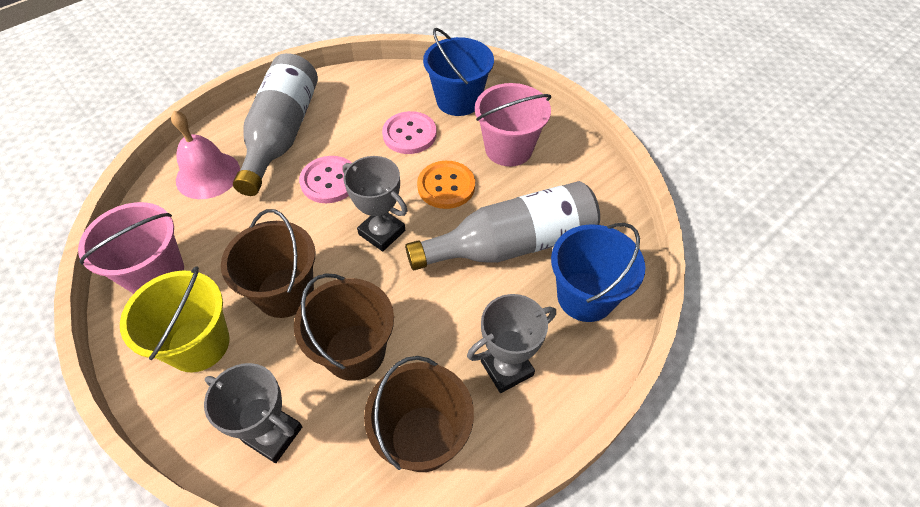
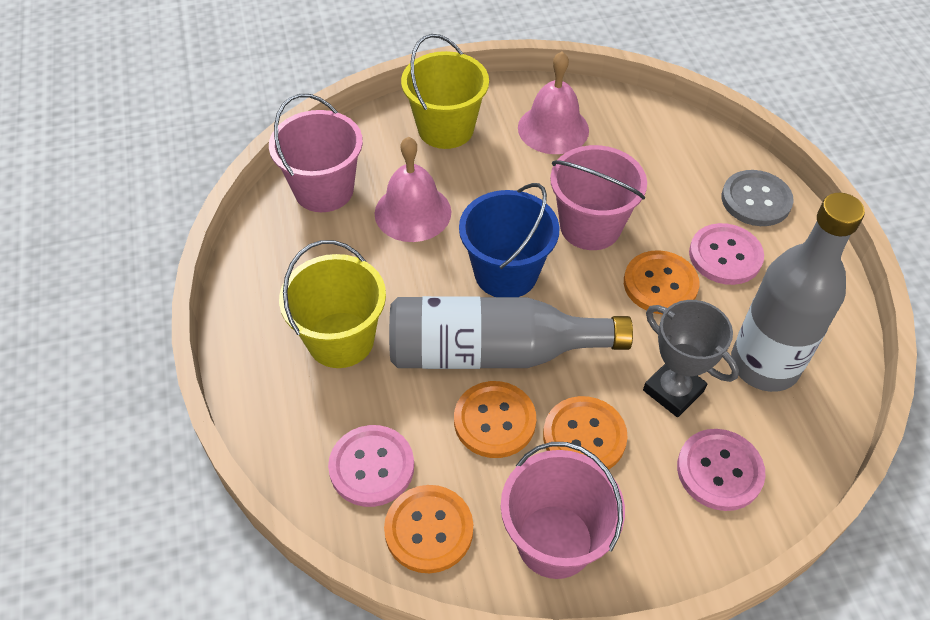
blue bucket: [423,28,494,116] [551,223,645,322] = 2 -> [459,183,559,297] = 1
brown bucket: [221,209,315,318] [294,273,394,381] [364,356,474,472] = 3 -> none = 0
grey button: none = 0 -> [722,170,794,226] = 1
grey trophy: [204,363,302,463] [342,156,407,251] [467,294,556,393] = 3 -> [643,300,739,417] = 1
orange button: [417,161,475,209] = 1 -> [384,485,473,573] [454,381,536,458] [543,396,628,469] [624,250,699,314] = 4
pink bell: [171,111,240,199] = 1 -> [375,137,451,242] [518,52,589,154] = 2
pink bucket: [78,202,184,294] [475,83,551,167] = 2 -> [269,94,363,212] [501,442,625,579] [550,145,647,250] = 3
pink button: [299,156,352,203] [382,111,437,154] = 2 -> [328,425,414,507] [677,429,766,511] [689,223,764,285] = 3
yellow bucket: [120,266,230,372] = 1 -> [279,240,386,368] [401,34,489,149] = 2

